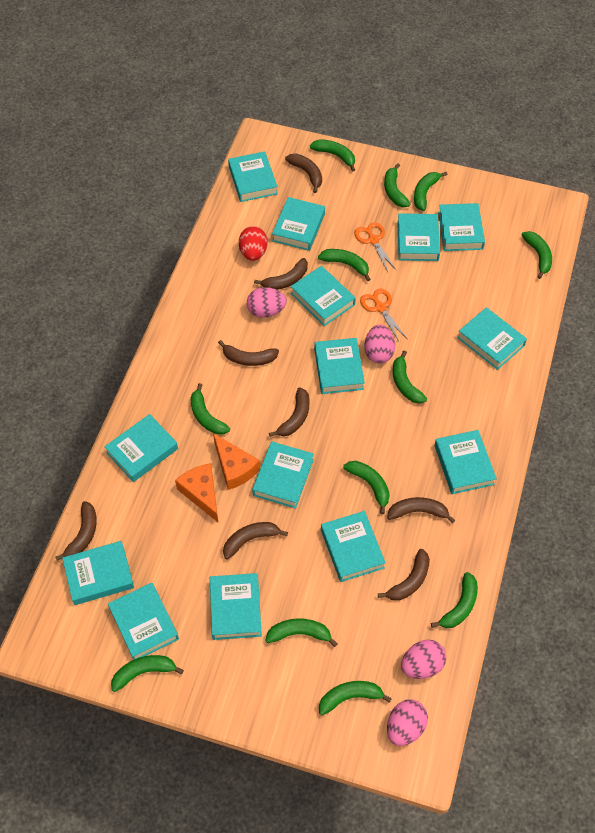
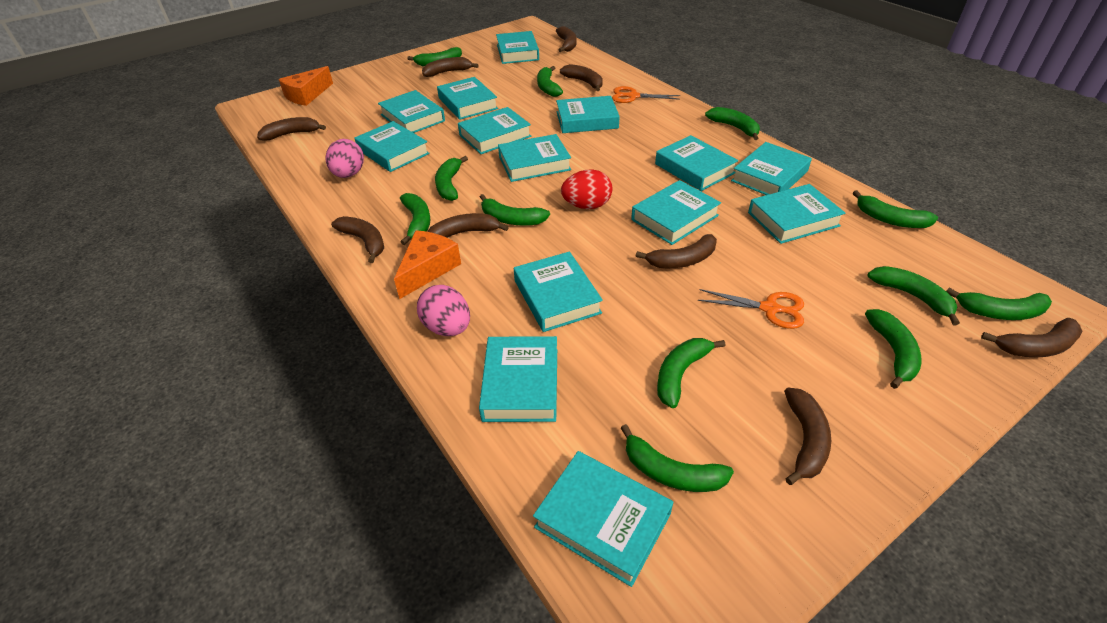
brown banana: [55,501,97,561] [218,340,279,366] [223,522,288,560] [254,258,308,290] [269,387,310,437] [285,154,322,193] [378,549,430,601] [387,497,455,523] = 8 -> [257,117,326,141] [331,216,384,263] [422,57,479,77] [427,213,509,238] [556,26,577,52] [560,64,603,91] [636,234,717,268] [784,387,831,485] [981,318,1082,357] = 9
pink egg: [247,287,287,318] [364,324,395,363] [387,699,428,746] [401,640,447,679] = 4 -> [326,139,364,178] [417,285,470,336] = 2

